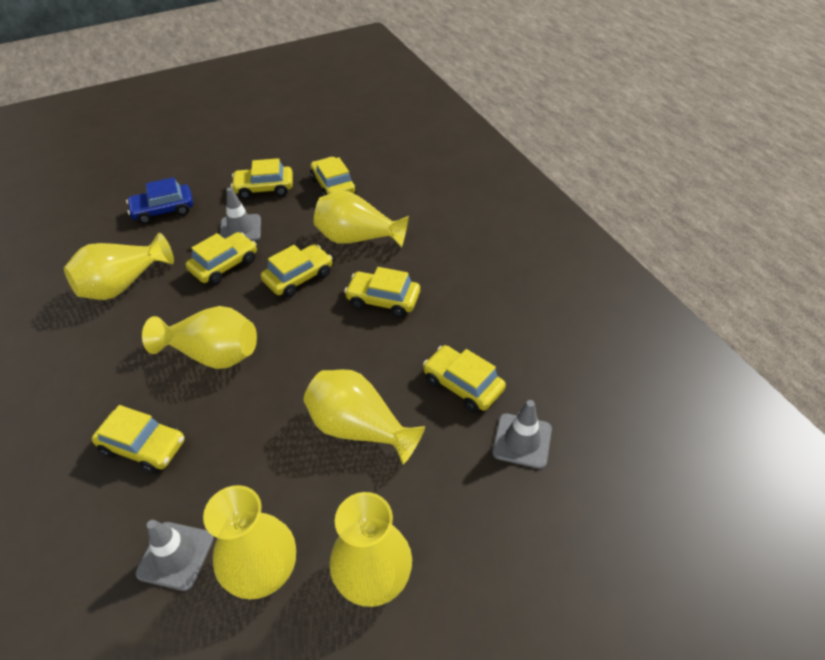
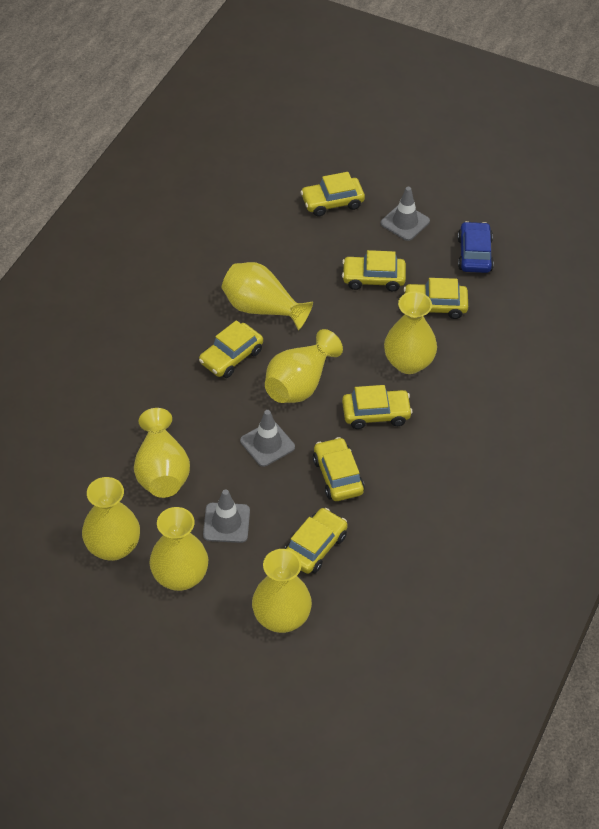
yellow vase: [64,233,174,300] [142,306,257,369] [203,485,296,599] [303,370,425,465] [314,191,409,248] [329,492,412,607] = 6 -> [82,477,140,561] [134,408,190,498] [149,507,208,591] [222,262,313,330] [252,549,312,633] [265,329,343,403] [384,292,437,374] = 7

